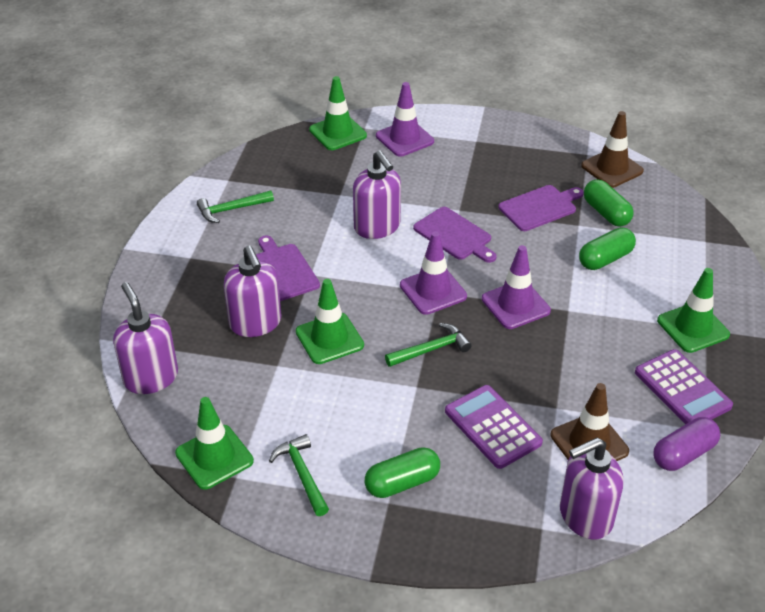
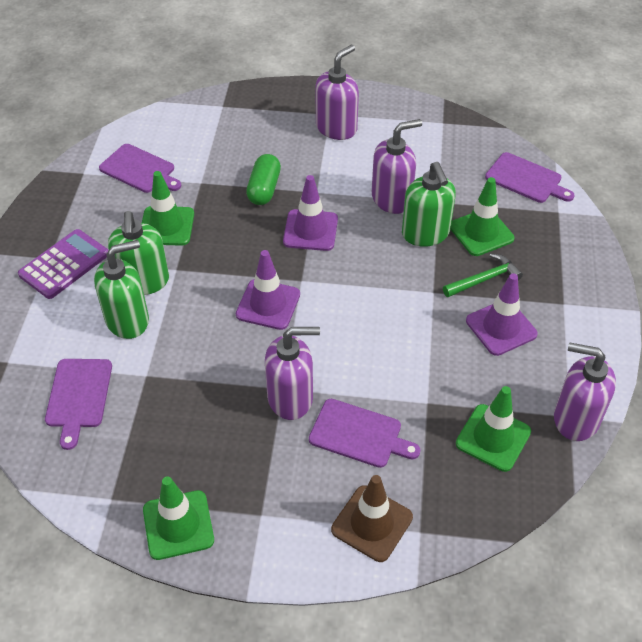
brown traffic cone: [551,383,629,461] [581,111,644,188] = 2 -> [331,475,413,562] = 1
green capsule: [365,447,440,498] [579,227,636,270] [584,179,634,227] = 3 -> [246,154,281,205] = 1
green hammer: [197,191,274,223] [269,434,329,516] [385,323,472,367] = 3 -> [443,254,523,297] = 1
green soap dispenser: none = 0 -> [94,240,149,339] [108,211,169,295] [402,162,456,247] = 3
purple calculator: [445,385,543,469] [635,349,733,424] = 2 -> [18,229,108,299] = 1
purple capsule: [654,417,720,471] = 1 -> none = 0
purple cutting board: [256,236,320,301] [413,207,497,263] [498,185,584,231] = 3 -> [45,359,112,450] [99,144,181,193] [309,399,420,468] [485,152,575,203] = 4

